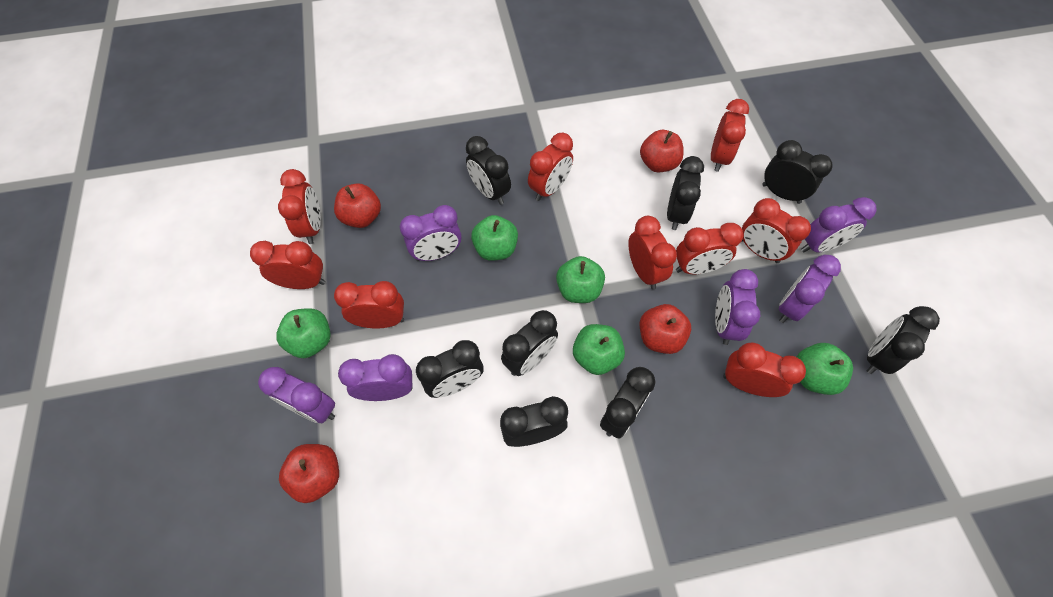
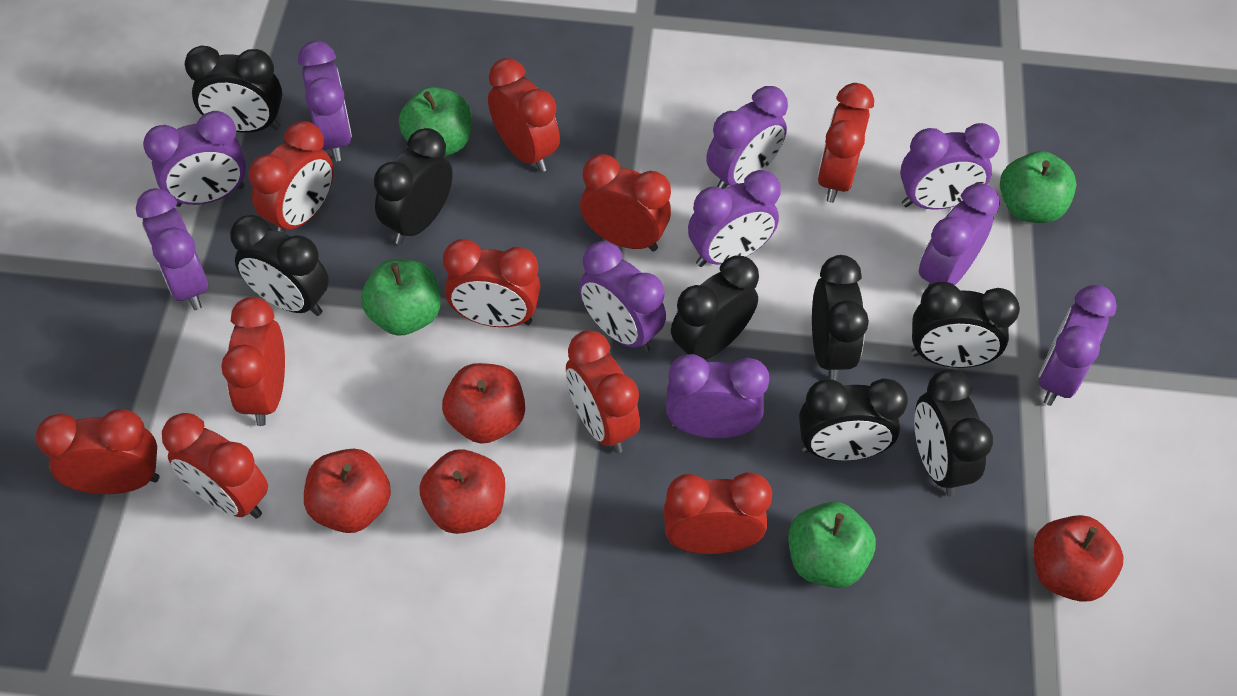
green apple: [276,308,331,358] [471,215,518,261] [556,256,605,303] [573,324,625,375] [797,343,853,395] = 5 -> [361,259,441,336] [399,87,471,156] [789,502,876,588] [1000,151,1076,223] = 4
purple clock: [258,367,335,423] [338,354,412,401] [400,205,462,261] [715,269,760,345] [779,255,841,323] [801,197,877,252] = 6 -> [136,188,208,310] [143,111,246,207] [298,41,352,161] [579,241,666,353] [666,354,770,438] [688,170,781,267] [706,86,788,189] [900,123,1000,210] [919,183,1000,286] [1038,285,1117,406] = 10
red clock: [250,241,325,289] [278,169,321,244] [334,281,404,328] [528,133,573,201] [628,216,677,289] [676,223,744,274] [711,99,749,172] [723,342,806,397] [742,198,811,263] = 9 -> [36,409,160,494] [162,413,268,519] [221,297,285,426] [249,121,334,234] [443,239,541,327] [488,58,560,172] [566,330,640,453] [580,154,671,251] [664,472,772,554] [817,83,874,203] = 10

